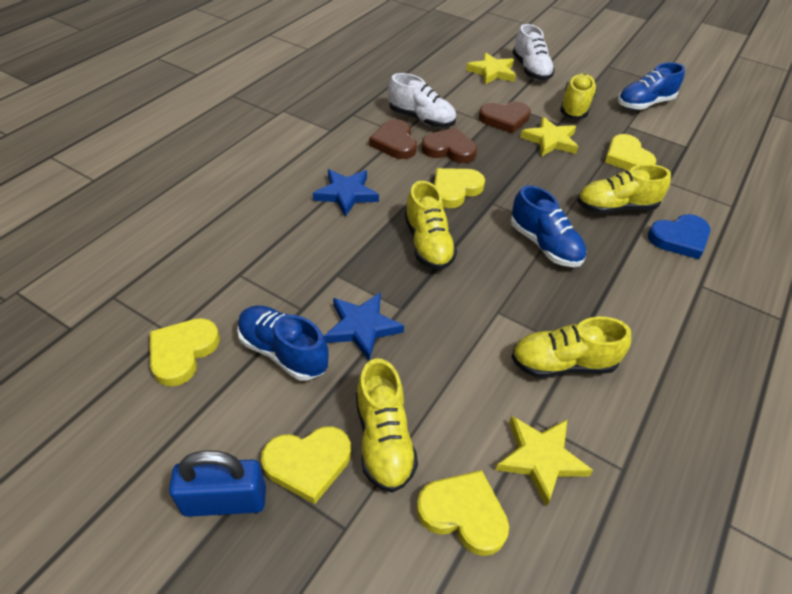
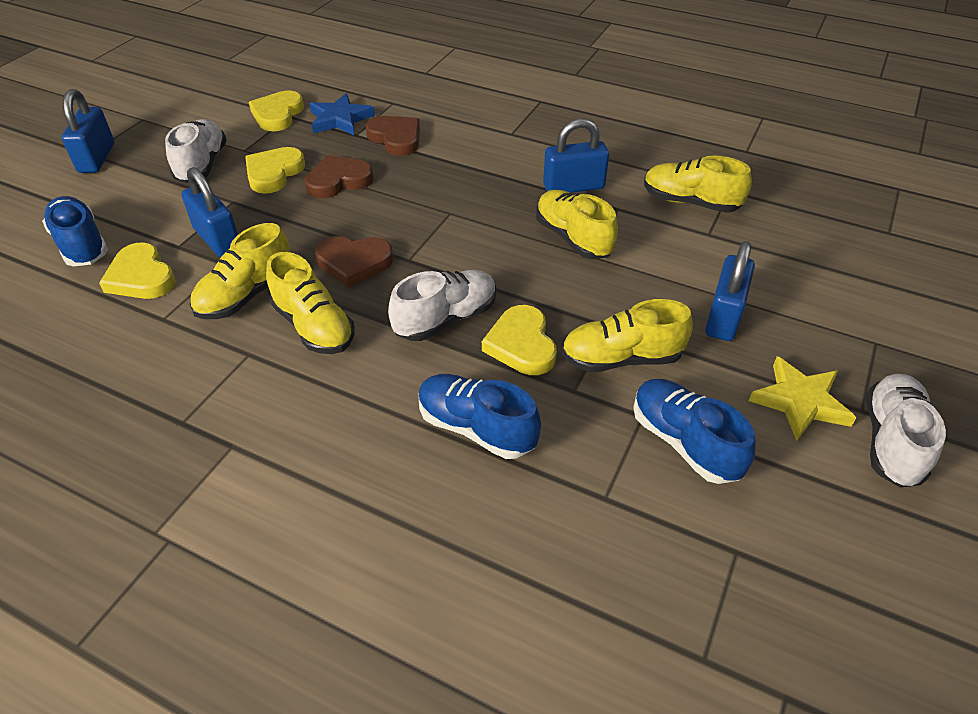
blue heart: [648,214,711,259] = 1 -> none = 0
blue padlock: [169,450,266,517] = 1 -> [61,89,114,173] [181,167,238,257] [543,118,609,193] [705,241,755,341] = 4
blue star: [313,169,379,217] [324,292,404,361] = 2 -> [309,93,375,135] = 1
white shoe: [388,73,456,127] [512,24,555,80] = 2 -> [165,119,227,183] [388,270,496,341] [866,374,946,488] = 3
yellow heart: [150,318,220,386] [261,426,351,504] [416,470,509,556] [434,168,485,208] [605,134,656,171] = 5 -> [99,242,176,299] [245,147,305,194] [249,91,304,131] [482,305,557,375] = 4
yellow star: [466,52,516,84] [496,416,593,507] [520,117,578,156] = 3 -> [749,356,857,441] = 1

